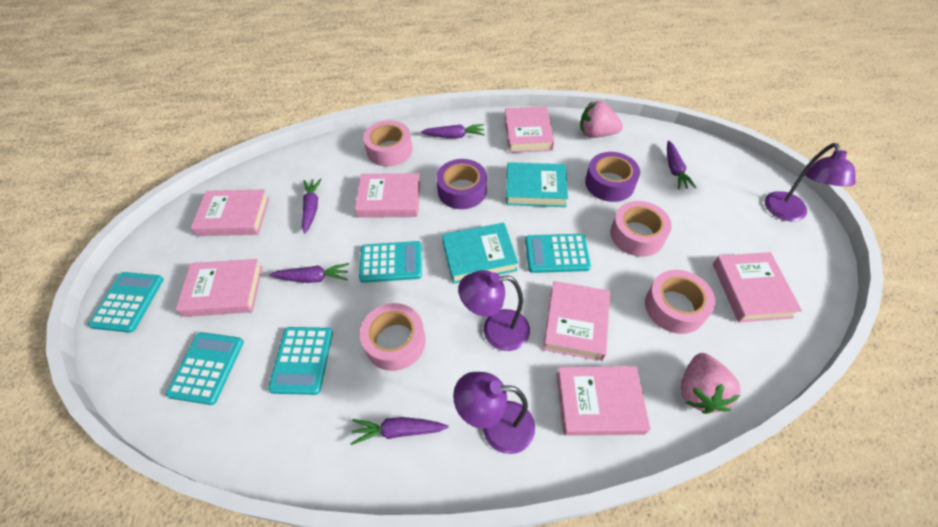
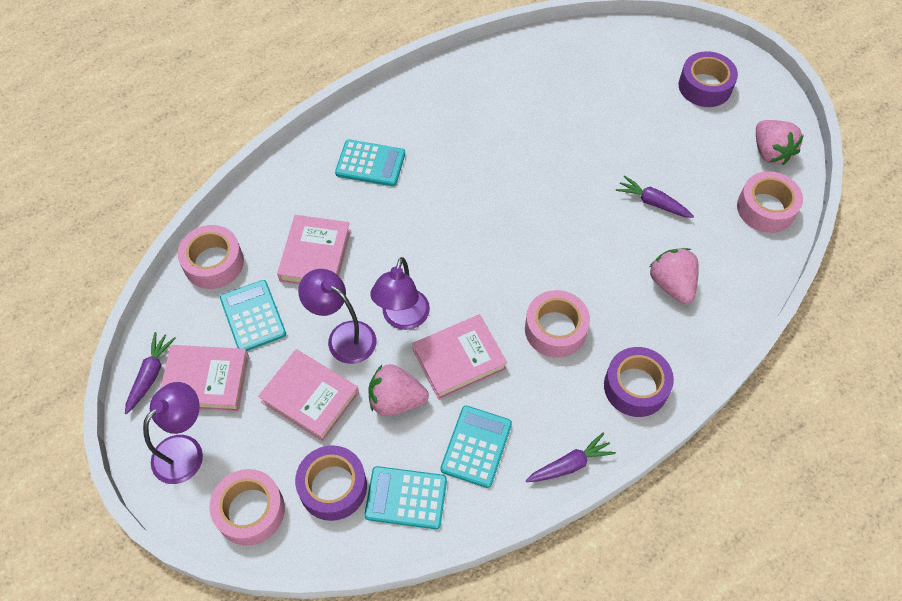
pink book: [176,259,263,317] [191,190,269,236] [355,173,421,218] [504,106,554,153] [543,281,610,361] [557,366,650,436] [713,252,802,322] = 7 -> [160,345,249,412] [258,349,359,442] [277,215,351,285] [412,314,507,400] = 4
pink strawberry: [580,101,623,138] [680,353,741,414] = 2 -> [368,364,429,416] [650,248,699,304] [756,120,804,165] = 3
purple carrot: [269,263,349,283] [302,179,322,234] [350,417,449,445] [421,124,485,138] [667,140,696,189] = 5 -> [125,332,176,414] [526,433,616,482] [616,175,694,218] = 3
purple tape: [436,159,487,209] [585,152,640,202] = 2 -> [295,445,367,521] [604,347,674,417] [679,51,738,107] = 3
turquoise book: [442,223,518,284] [506,162,568,207] = 2 -> none = 0
turquoise calculator: [88,272,164,333] [166,332,244,405] [268,327,333,395] [359,241,422,283] [525,234,591,273] = 5 -> [220,280,286,351] [335,140,405,186] [364,466,447,529] [441,406,512,488] = 4

